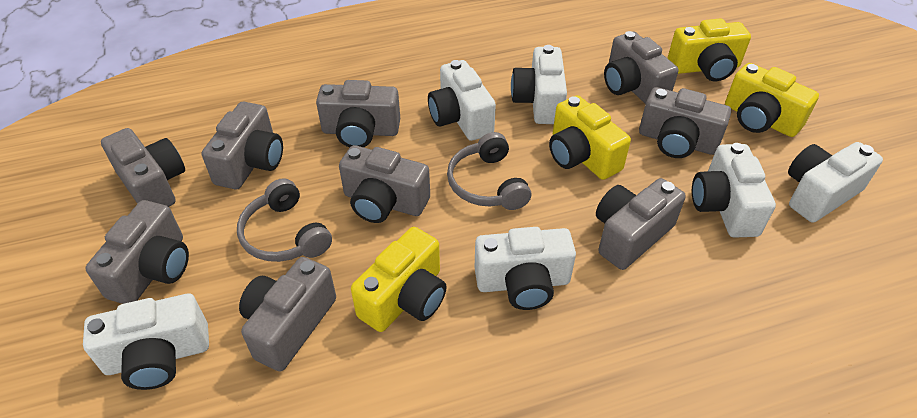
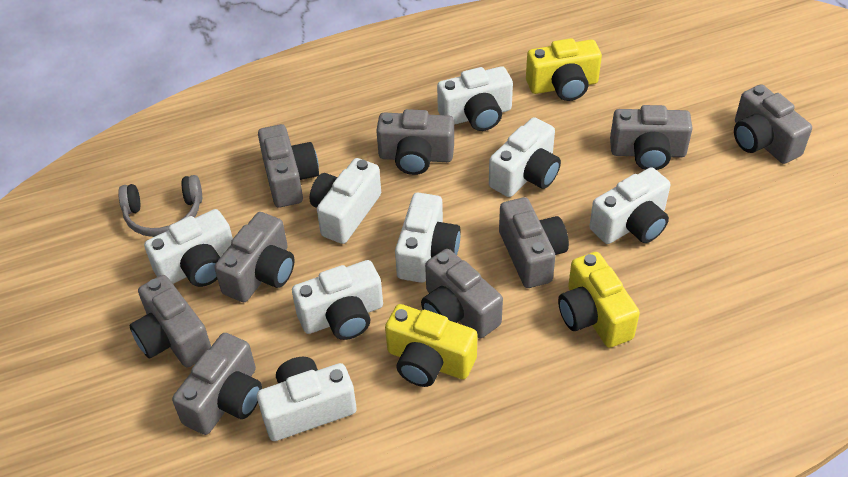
grey headphones: [237,178,332,262] [447,132,531,210] = 2 -> [118,175,202,237] = 1
white camera: [83,294,209,390] [428,60,496,141] [474,227,576,310] [511,45,567,124] [692,143,776,238] [788,142,883,223] = 6 -> [144,209,233,287] [257,357,357,441] [292,260,383,340] [310,158,381,244] [395,193,461,283] [437,66,513,131] [489,117,561,197] [589,167,670,244] = 8
yellow camera: [351,227,447,332] [549,95,631,180] [668,18,751,81] [725,63,819,137] = 4 -> [385,304,477,387] [526,38,602,101] [558,252,640,348] = 3

